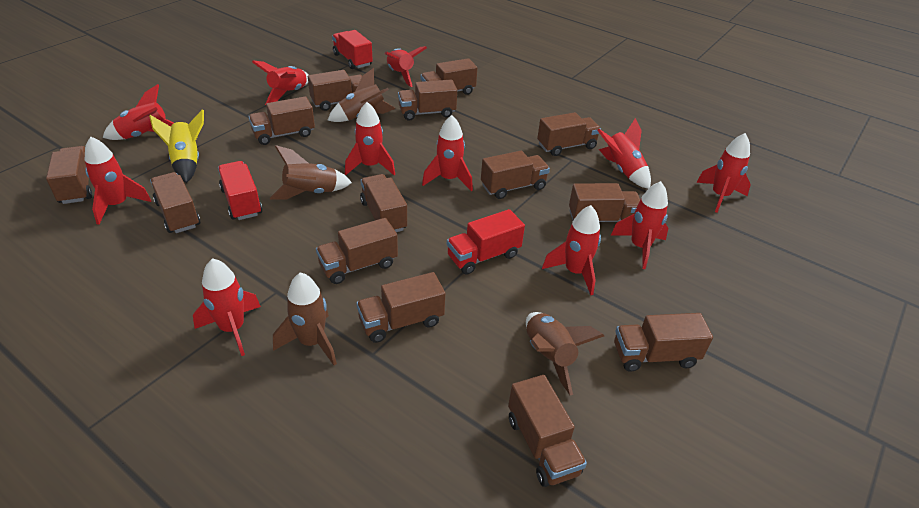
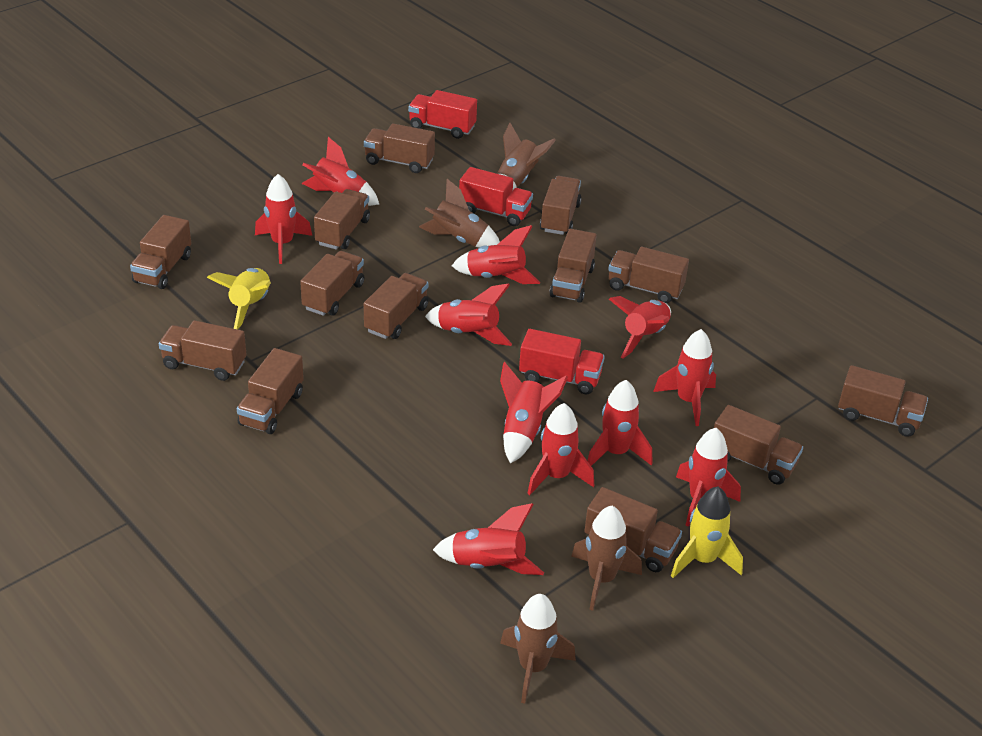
brown truck: [46,146,92,204] [150,172,200,233] [248,96,315,145] [308,70,362,111] [316,218,398,284] [356,272,445,343] [360,174,407,232] [398,80,457,121] [420,58,477,95] [481,151,550,199] [508,375,587,487] [537,112,601,156] [569,183,640,222] [614,313,713,372] = 14 -> [130,215,191,289] [159,320,247,381] [237,348,304,434] [300,251,364,316] [314,189,370,250] [364,123,435,173] [364,273,429,339] [540,176,581,235] [549,229,597,303] [585,487,682,572] [608,247,689,303] [714,405,803,485] [838,365,928,437] = 13
yellow rocket: [149,109,204,183] = 1 -> [207,268,271,330] [671,486,743,578] = 2

